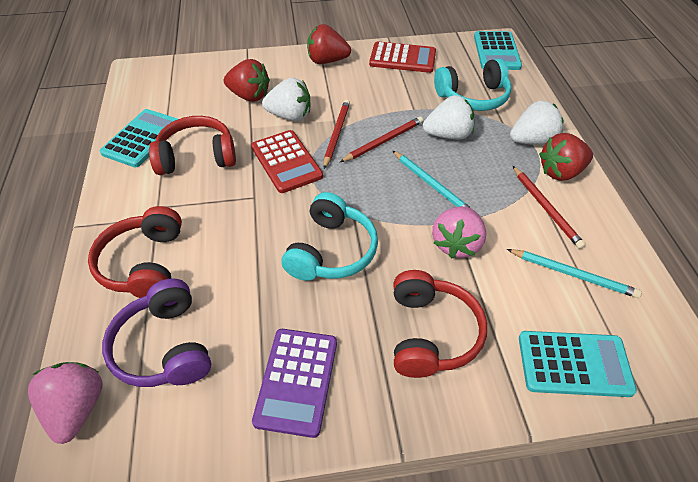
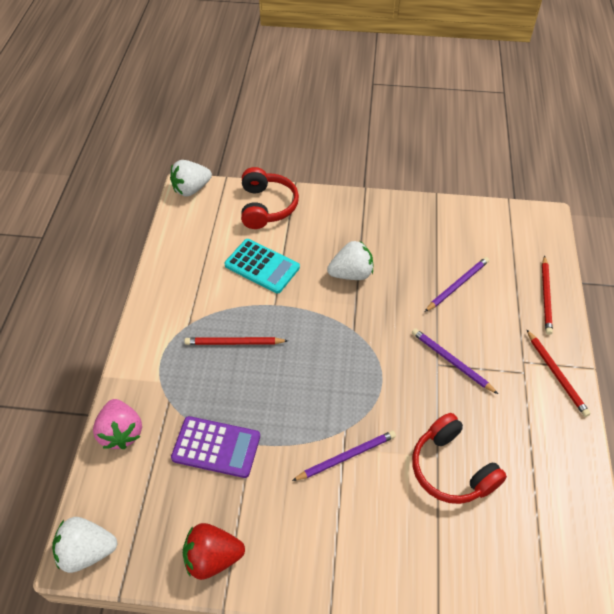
pink strawberry: [28,362,102,444] [432,206,486,259] = 2 -> [93,399,142,449] = 1
purple headphones: [102,278,211,387] = 1 -> none = 0
purple pencil: none = 0 -> [292,430,396,481] [412,328,498,394] [425,257,489,312] = 3
red calculator: [251,130,323,193] [369,41,436,73] = 2 -> none = 0
red headphones: [88,206,182,298] [149,116,236,175] [393,270,487,378] = 3 -> [241,167,299,229] [412,413,507,504] = 2
red strawberry: [224,59,270,102] [307,24,351,64] [539,133,593,181] = 3 -> [182,523,245,580] = 1
turquoise calculator: [100,109,178,167] [474,31,522,70] [519,331,637,397] = 3 -> [224,239,300,294] = 1
turquoise headphones: [281,192,378,281] [434,58,511,111] = 2 -> none = 0
turquoise pencil: [393,151,472,209] [507,249,641,298] = 2 -> none = 0

